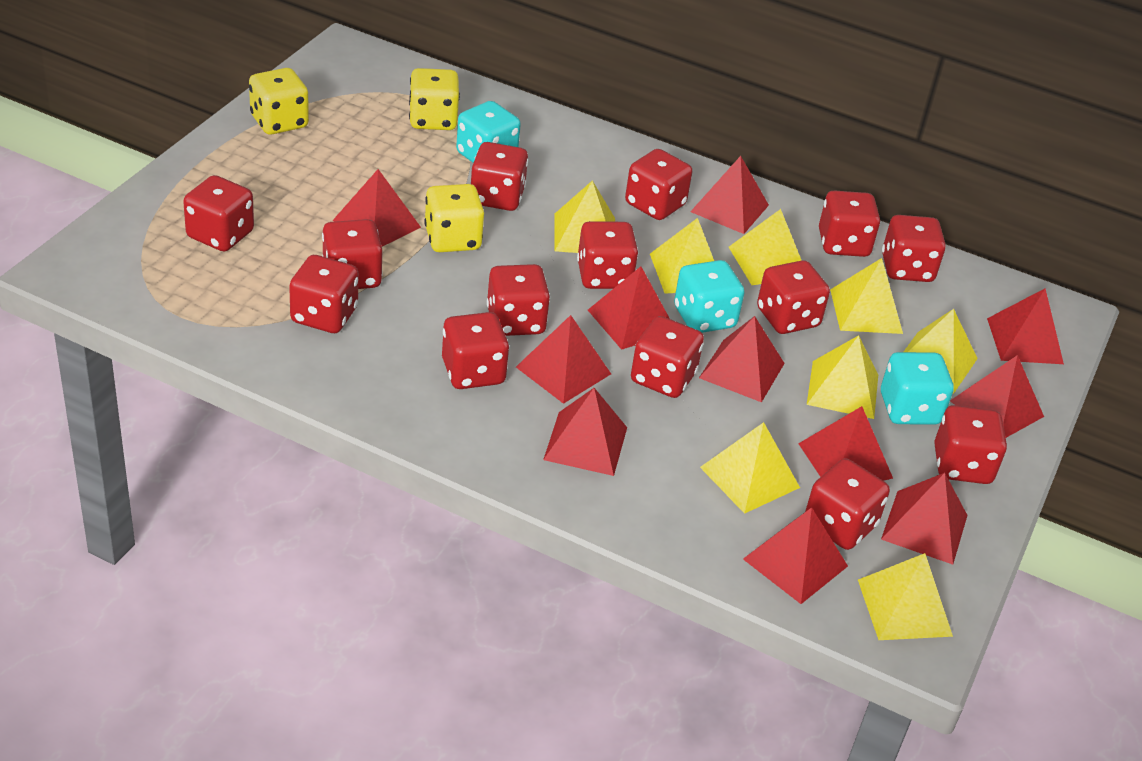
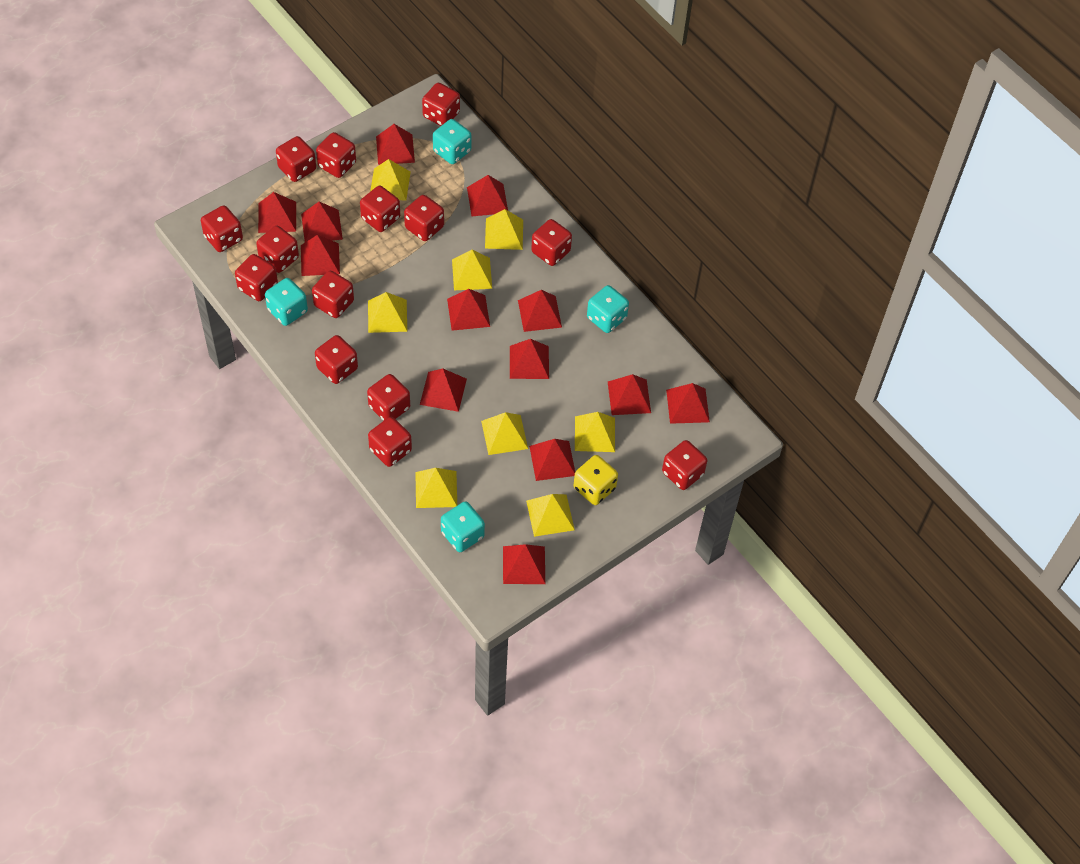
red pyramid: [333,169,421,247] [516,315,611,404] [543,388,627,476] [588,266,670,350] [690,156,769,234] [699,316,785,402] [743,508,848,604] [798,406,893,481] [881,473,967,565] [950,355,1044,438] [987,289,1064,364] = 11 -> [258,192,296,233] [301,202,343,242] [301,235,340,276] [376,124,415,165] [420,369,467,412] [447,289,490,331] [467,175,508,216] [503,544,545,584] [510,339,549,379] [518,290,562,332] [529,439,575,481] [608,374,651,415] [666,383,710,424] = 13
turquoise dice: [456,101,521,163] [674,260,744,333] [881,352,954,425] = 3 -> [265,278,308,326] [433,119,471,164] [441,501,485,552] [587,285,629,333] = 4
yellow dice: [249,68,309,135] [409,68,460,130] [424,184,484,252] = 3 -> [574,455,618,505] = 1

